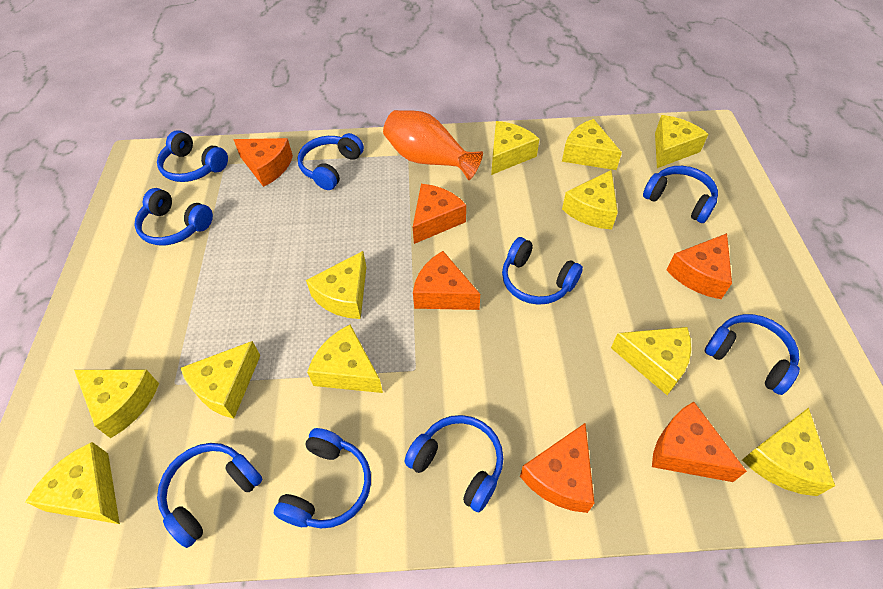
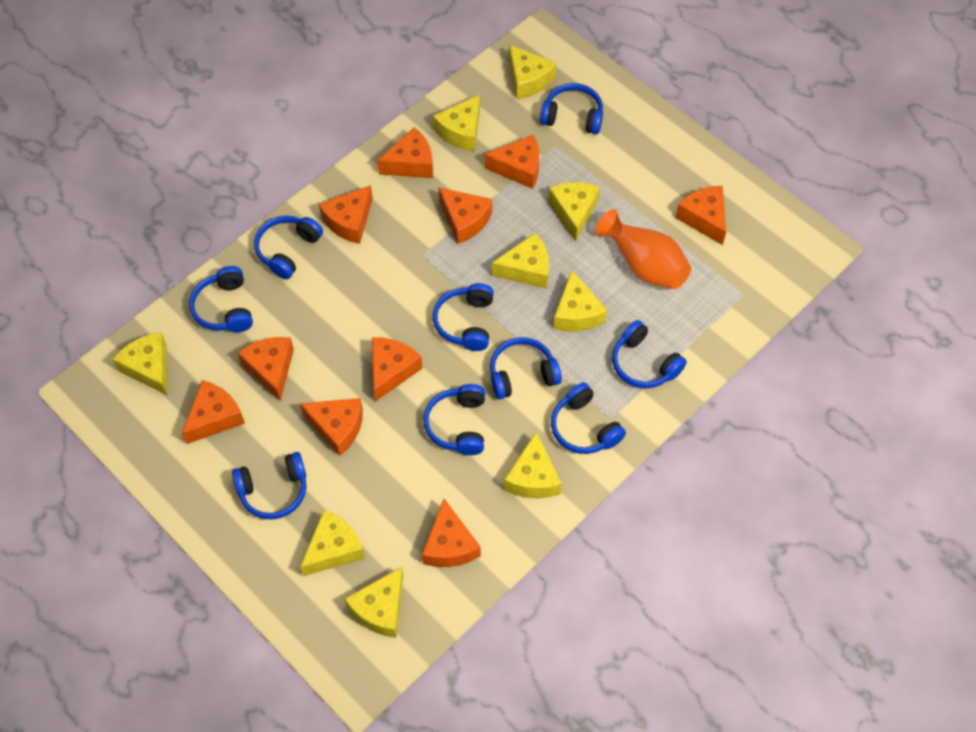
orange cheese: [233,138,293,187] [413,184,466,244] [413,251,480,310] [520,423,595,513] [652,402,747,482] [667,233,732,299] = 6 -> [182,380,245,444] [237,337,294,401] [300,398,363,456] [319,185,373,244] [372,337,423,402] [377,127,433,178] [422,499,481,567] [438,187,492,244] [484,135,539,189] [675,186,726,245] = 10
yellow cheese: [25,442,120,524] [74,370,159,438] [181,341,261,419] [306,251,366,319] [307,325,383,393] [491,121,539,175] [562,119,622,170] [562,170,618,229] [611,327,691,395] [655,115,708,168] [742,408,835,496] = 11 -> [112,332,168,396] [300,510,365,576] [345,567,403,638] [433,95,480,151] [491,232,549,288] [504,432,562,498] [509,45,556,99] [548,182,600,241] [553,270,607,332] = 9

